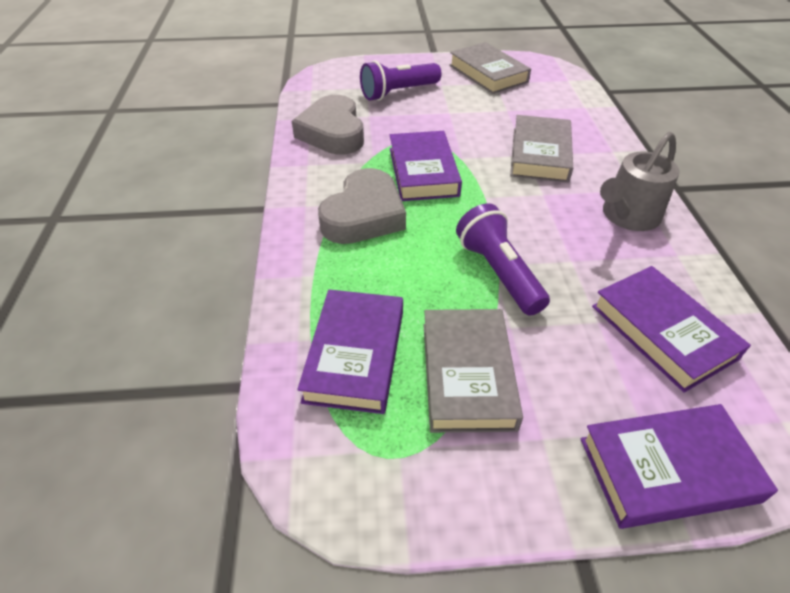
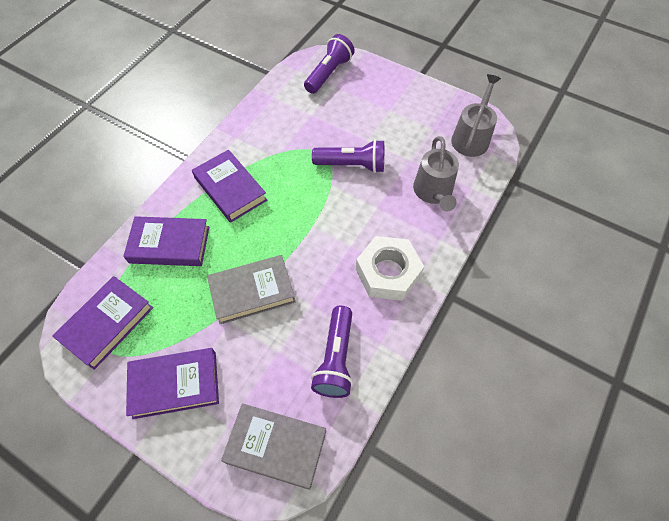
grey book: [424,309,523,433] [449,42,531,94] [510,115,573,183] = 3 -> [207,255,296,324] [221,403,327,490] = 2
grey heart: [292,95,364,155] [318,168,406,244] = 2 -> none = 0
grey watering can: [600,132,680,231] = 1 -> [413,136,459,212] [451,74,501,157] = 2
purple flashlight: [360,61,441,101] [456,203,550,316] = 2 -> [304,34,355,94] [311,306,353,398] [312,139,384,173] = 3
white nut: none = 0 -> [356,236,424,301] = 1

